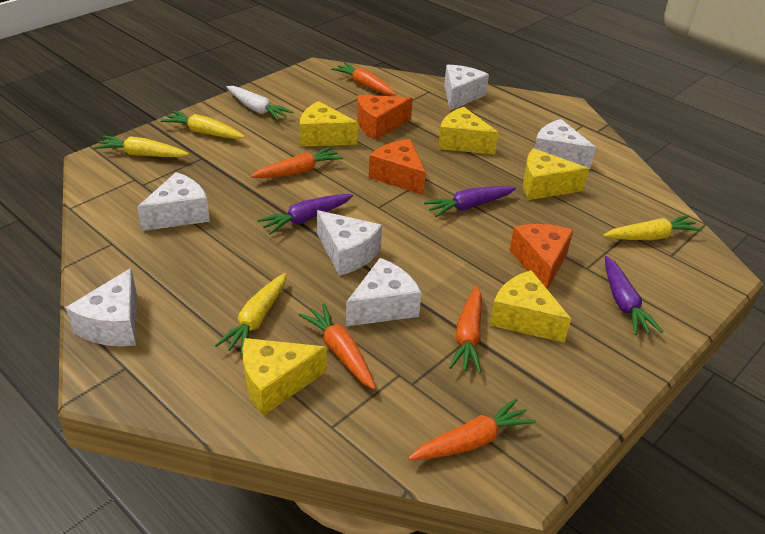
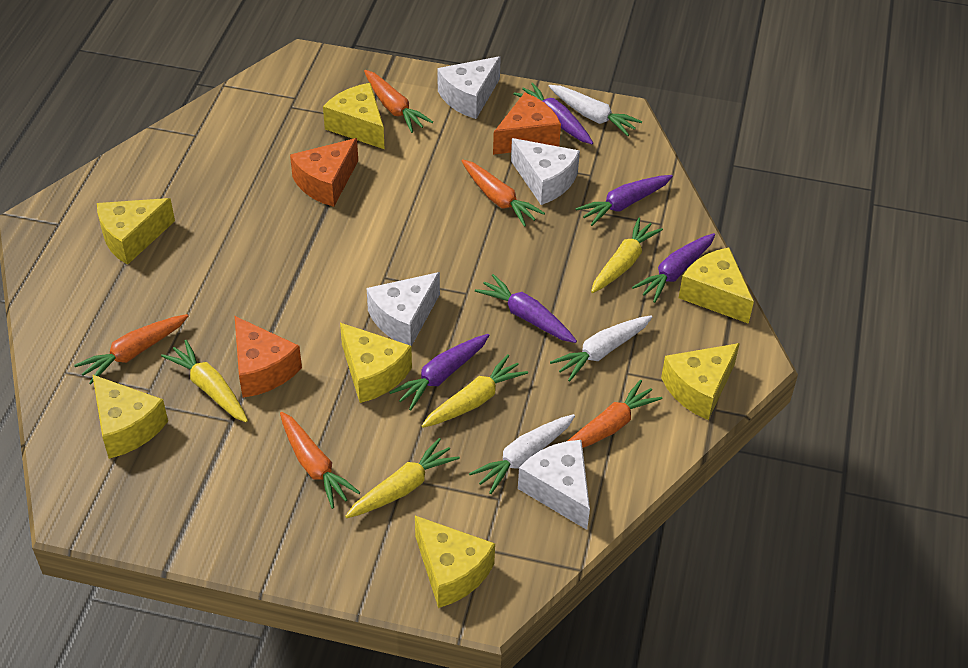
purple carrot: [257,194,353,235] [424,186,516,217] [605,256,663,335] = 3 -> [389,334,489,410] [475,274,577,343] [513,83,593,144] [575,175,673,226] [632,233,715,303] = 5
white carrot: [227,86,293,121] = 1 -> [469,414,575,494] [549,85,642,136] [550,315,652,382] = 3
white cheese: [66,268,137,346] [137,172,210,231] [317,210,382,276] [346,258,421,326] [444,65,489,111] [534,119,596,169] = 6 -> [367,272,440,346] [438,56,501,119] [511,138,580,205] [518,440,590,530] = 4
yellow cheese: [243,338,327,416] [300,101,358,147] [438,107,499,155] [490,270,571,343] [523,148,589,200] = 5 -> [92,374,168,459] [97,198,175,265] [323,83,385,149] [340,323,412,403] [415,516,495,608] [661,343,740,420] [679,248,754,324] = 7

